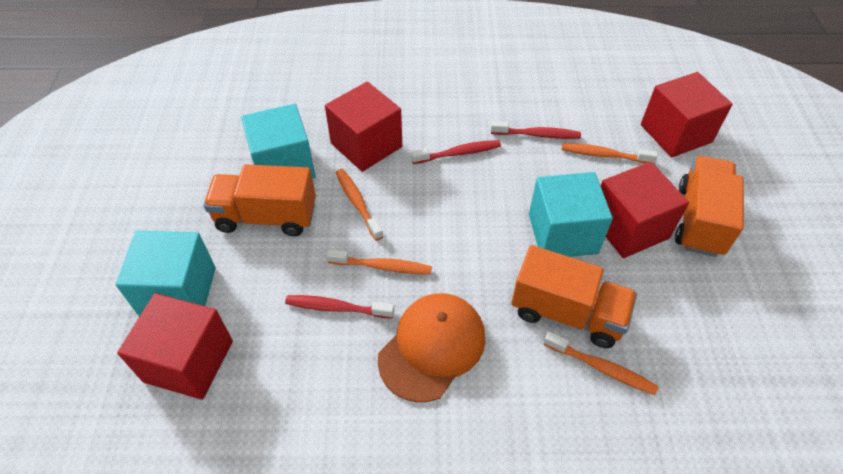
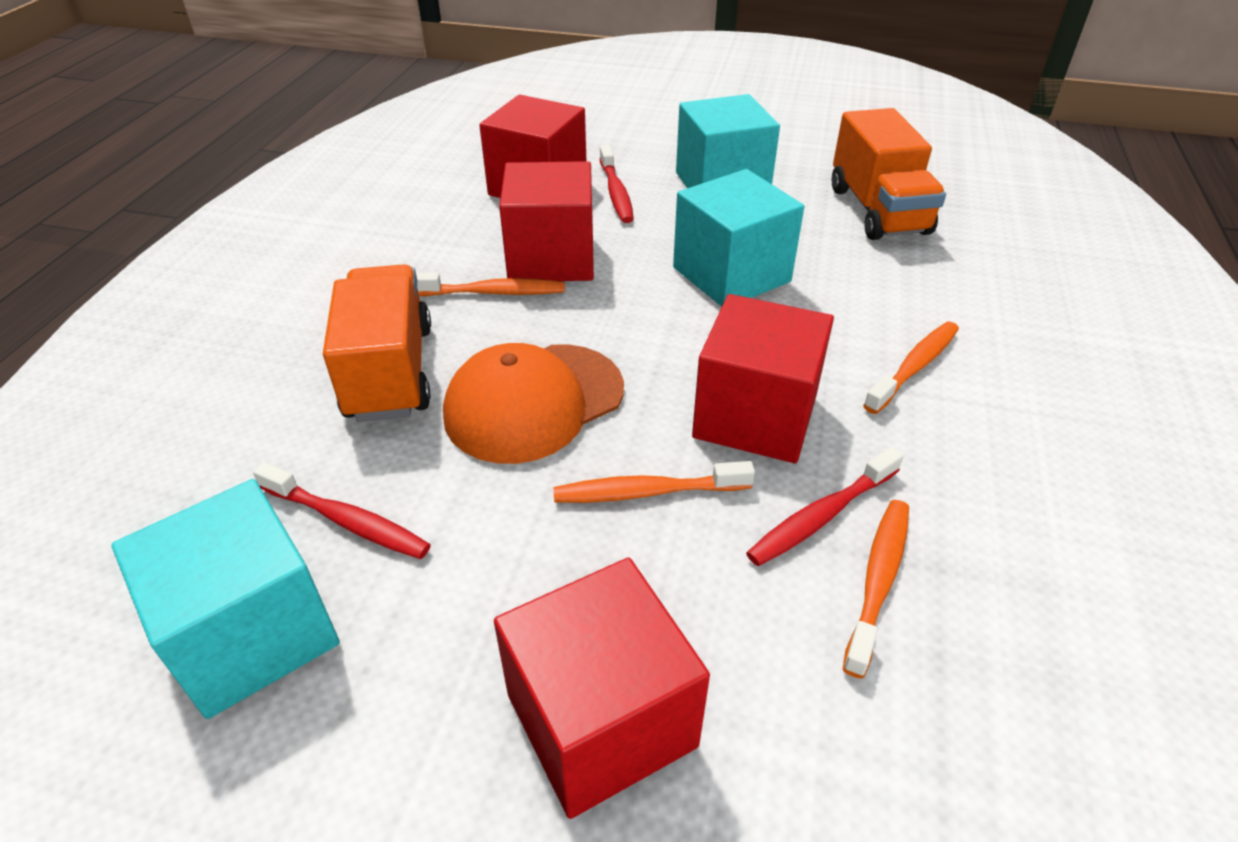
orange truck: [203,164,316,236] [511,245,637,348] [675,156,744,257] = 3 -> [323,264,431,422] [832,108,946,240] = 2

